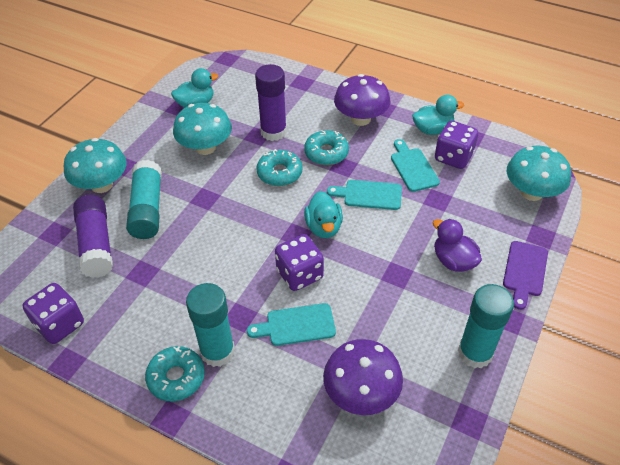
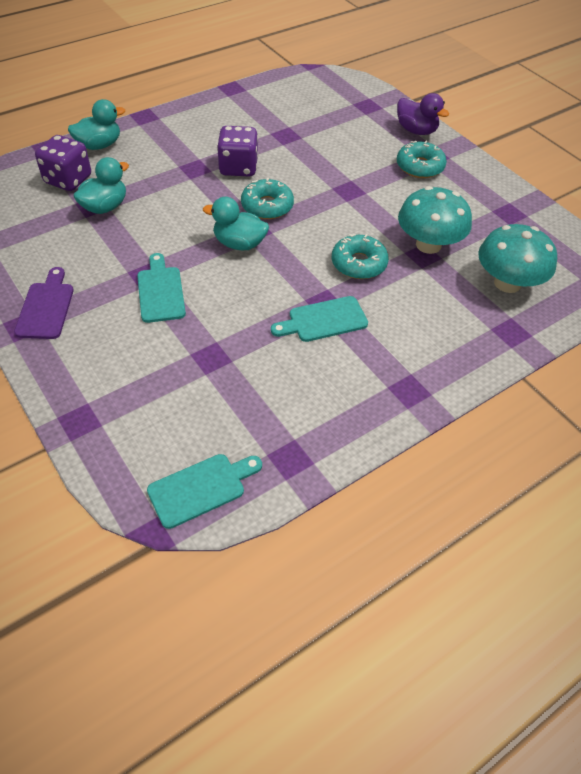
purple dice: [23,283,84,344] [275,234,324,291] [435,121,478,169] = 3 -> [35,135,91,191] [217,126,258,177] = 2
purple glue stick: [73,195,113,278] [255,64,287,141] = 2 -> none = 0
purple mushroom: [323,339,403,415] [334,74,390,126] = 2 -> none = 0
turquoise glue stick: [126,160,162,239] [186,283,235,367] [458,284,514,369] = 3 -> none = 0
turquoise mushroom: [63,138,127,193] [173,103,232,155] [507,146,571,201] = 3 -> [398,186,472,254] [479,224,557,293] = 2

